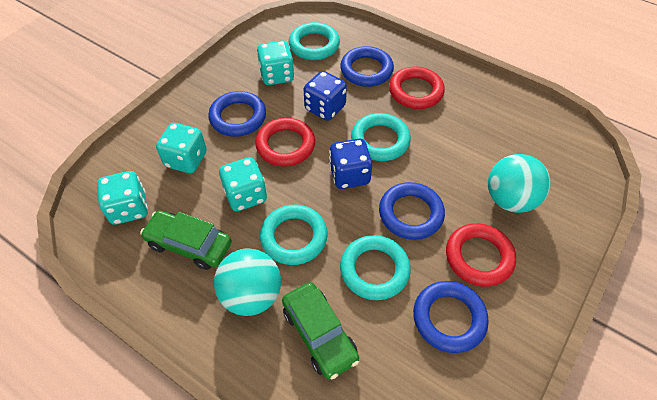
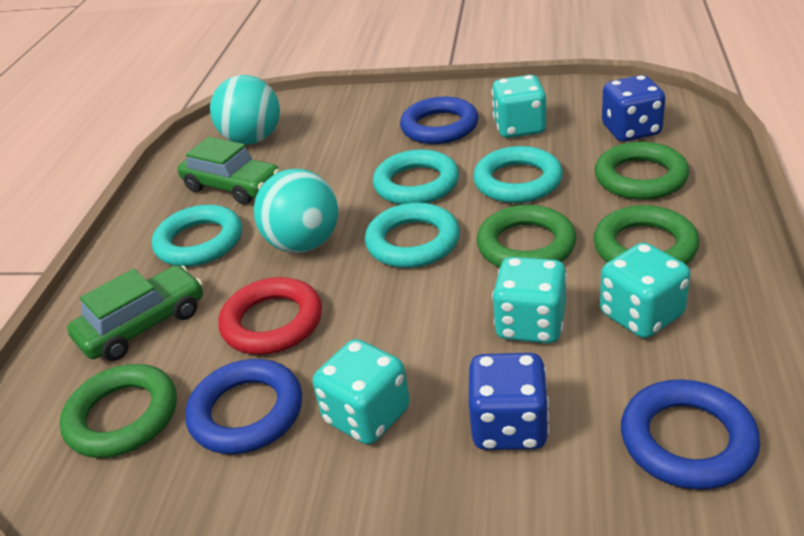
blue ring: [208,91,266,137] [340,46,394,87] [379,182,445,240] [413,281,489,353] = 4 -> [185,359,302,454] [400,97,478,144] [621,379,760,490] = 3
green ring: none = 0 -> [60,364,177,458] [477,205,576,268] [594,205,699,265] [595,142,689,200] = 4
red ring: [255,118,315,166] [389,66,445,109] [446,223,516,287] = 3 -> [219,277,322,355] = 1

